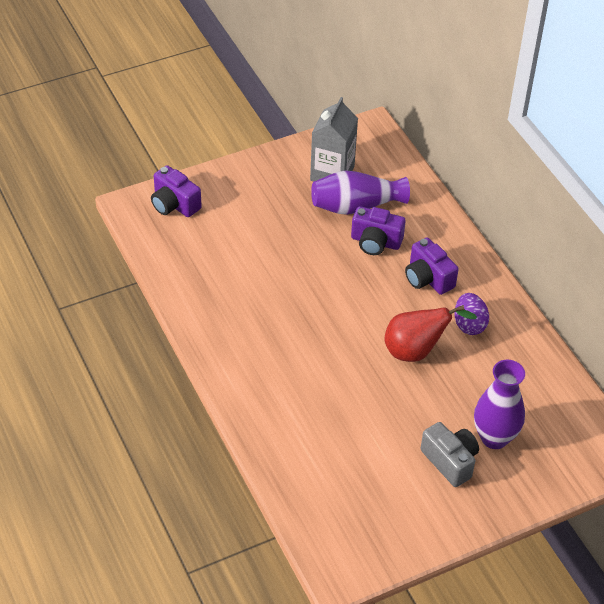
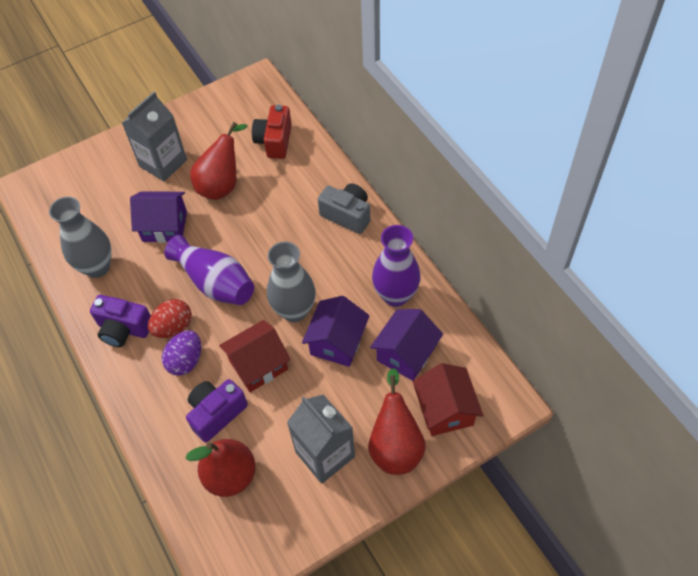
grey carton: [310,97,358,181] = 1 -> [122,92,187,182] [287,394,355,484] = 2
grey vase: none = 0 -> [49,197,112,278] [267,241,316,322] = 2
purple camera: [151,165,202,217] [351,206,406,255] [405,237,459,295] = 3 -> [90,295,151,347] [186,379,248,442] = 2
purple house: none = 0 -> [130,192,187,243] [302,296,370,367] [370,309,443,381] = 3
red camera: none = 0 -> [252,105,292,159] = 1
red egg: none = 0 -> [148,299,192,338] = 1
red house: none = 0 -> [219,320,291,392] [413,363,483,436] = 2
red pear: [384,305,477,362] = 1 -> [186,439,256,497] [190,122,247,200] [368,368,426,475] = 3

